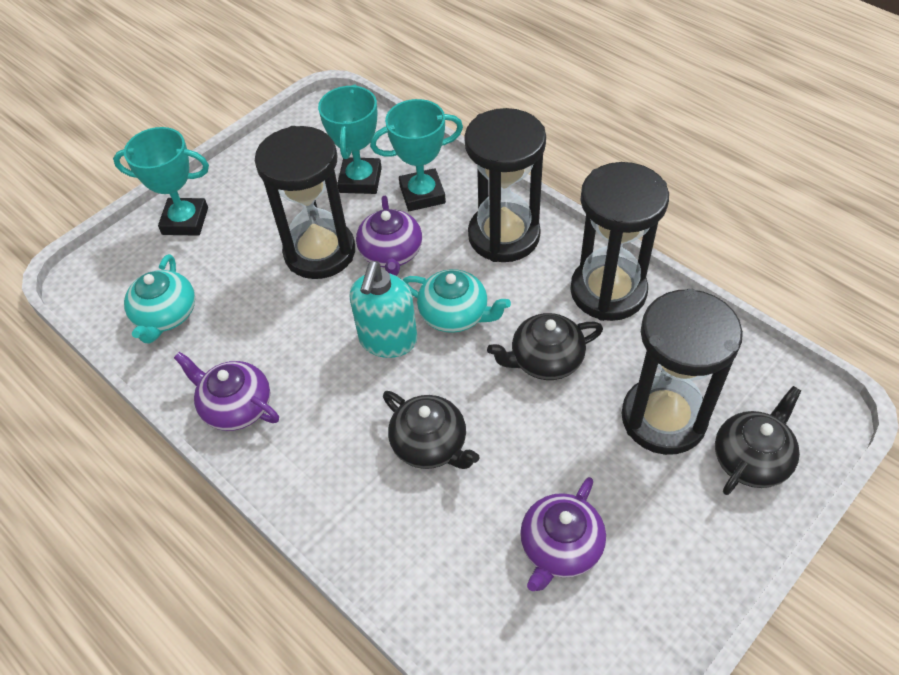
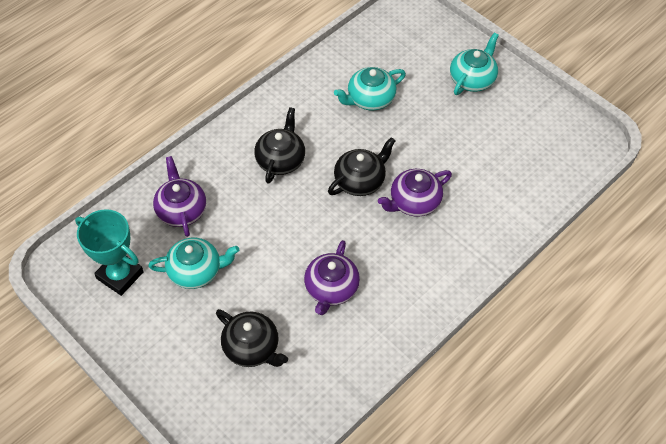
black hourglass: [255,126,355,279] [464,108,546,262] [570,162,669,321] [621,288,743,455] = 4 -> none = 0
turquoise soap dispenser: [349,261,417,358] = 1 -> none = 0
turquoise teapot: [124,254,195,343] [403,269,511,333] = 2 -> [148,238,239,289] [334,67,406,111] [450,32,499,95] = 3
turquoise trophy: [113,127,209,236] [318,85,382,194] [370,99,463,211] = 3 -> [75,209,144,296] = 1

